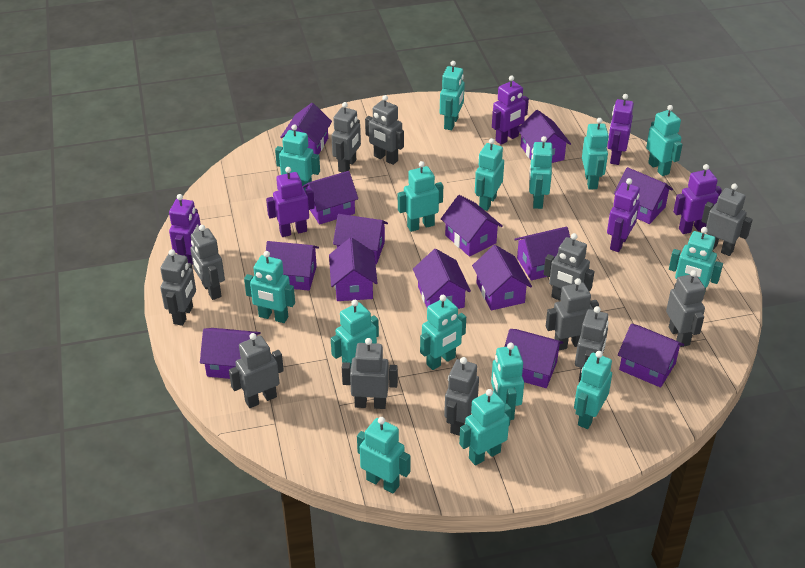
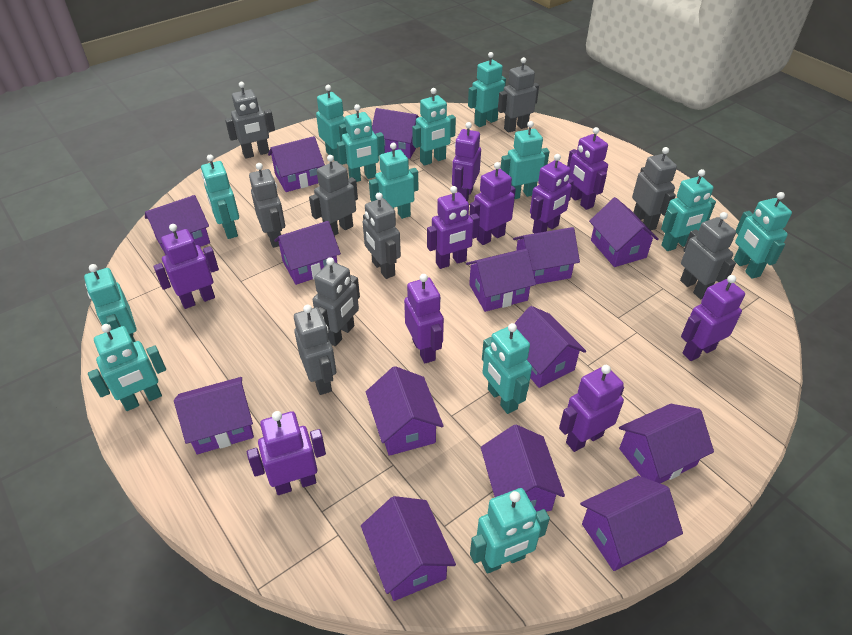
grey robot: [160,249,196,326] [190,225,225,300] [229,333,284,408] [331,102,361,172] [342,338,398,409] [365,95,404,165] [444,357,479,436] [544,233,594,300] [546,278,599,350] [575,306,609,382] [666,270,705,347] [701,184,753,256] = 12 -> [225,82,275,159] [249,163,285,248] [294,305,336,395] [309,155,358,236] [313,257,360,346] [363,193,401,279] [498,57,539,133] [632,147,677,230] [680,212,736,299] = 9
purple robot: [169,194,201,265] [266,167,315,237] [492,75,529,145] [607,94,634,165] [607,178,640,252] [673,164,722,234] = 6 -> [153,224,219,309] [247,411,326,495] [404,274,444,363] [427,186,480,269] [452,122,481,201] [469,162,516,245] [530,154,574,233] [559,365,624,452] [567,127,608,210] [681,275,745,361] = 10
turquoise robot: [244,251,295,323] [275,124,320,190] [331,300,379,367] [357,417,411,493] [398,161,443,232] [420,295,466,370] [440,61,465,130] [459,389,511,465] [475,138,504,211] [491,343,524,420] [529,136,552,209] [574,351,612,429] [582,118,609,189] [646,105,683,176] [669,227,723,291] = 15 -> [84,264,137,342] [88,324,166,411] [201,155,239,239] [316,85,347,163] [337,104,385,182] [369,142,418,219] [412,88,456,166] [468,52,506,127] [470,488,550,574] [482,323,532,414] [501,121,549,199] [661,169,716,251] [734,192,792,279] = 13

